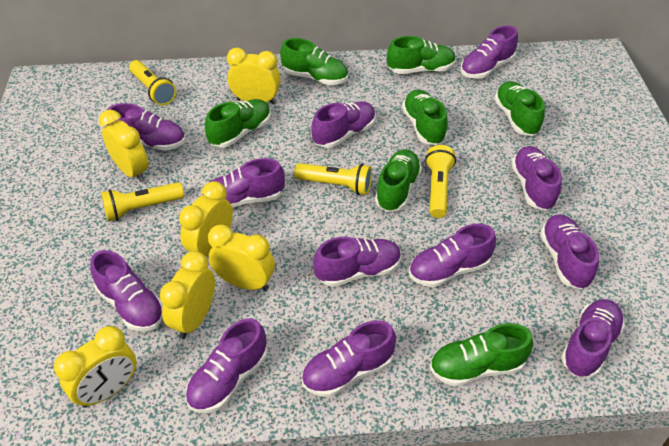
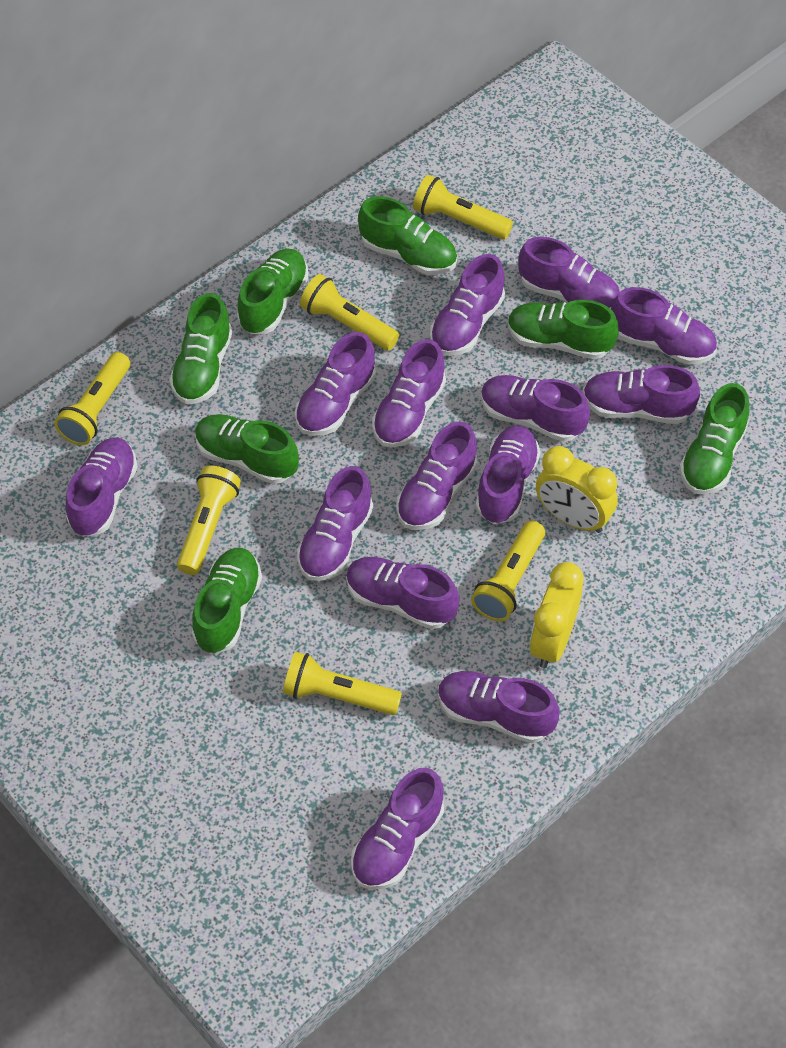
purple shoe: [90,250,163,331] [107,103,185,151] [185,318,267,413] [201,158,285,208] [302,320,396,397] [311,101,376,148] [313,237,401,287] [409,224,496,287] [461,25,518,79] [511,146,562,210] [540,215,599,289] [561,299,625,378] = 12 -> [66,437,138,537] [295,332,376,436] [297,466,373,581] [346,557,459,629] [351,768,444,889] [372,339,446,448] [396,422,477,530] [430,254,505,356] [438,671,560,743] [476,426,540,524] [481,375,590,442] [518,237,620,309] [583,365,700,424] [611,287,717,365] = 14
yellow clock: [54,326,136,408] [99,110,149,182] [160,251,215,339] [179,181,233,256] [208,224,275,291] [227,48,280,105] = 6 -> [530,562,583,669] [536,446,618,533] = 2
yellow flashlight: [101,182,184,222] [129,60,176,106] [294,163,372,195] [425,145,456,218] = 4 -> [54,352,130,445] [177,466,241,575] [283,652,402,715] [300,274,399,351] [413,175,513,239] [471,521,545,621] = 6

